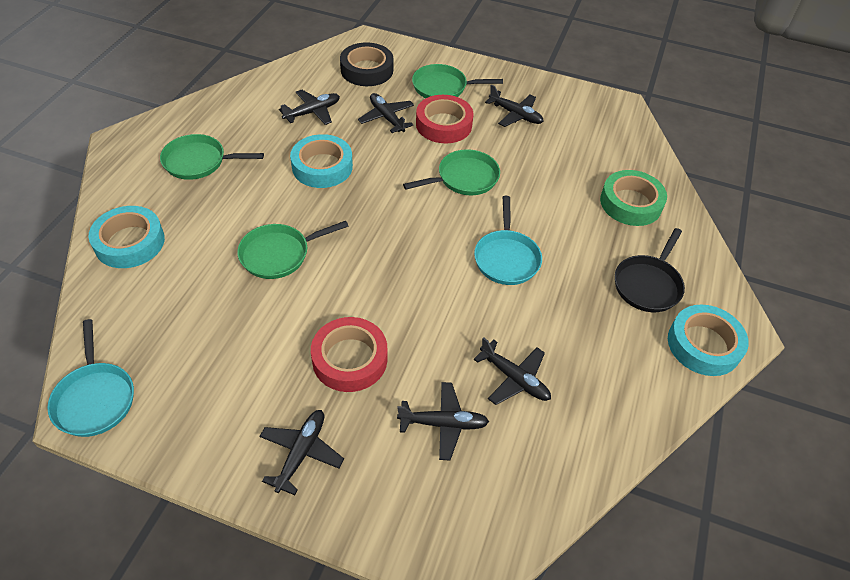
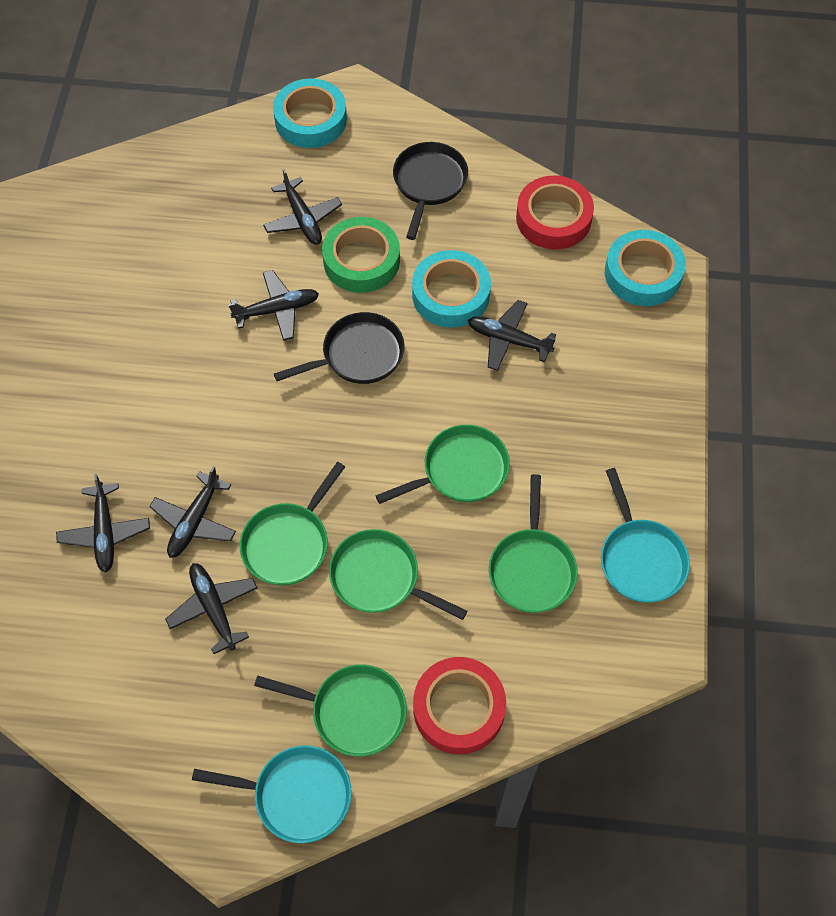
black pan: [615,228,685,312] = 1 -> [274,312,404,384] [393,142,468,240] = 2
black tape: [340,42,393,86] = 1 -> none = 0
green pan: [160,134,264,180] [237,221,348,279] [403,149,500,195] [412,64,503,98] = 4 -> [240,462,345,585] [254,664,407,756] [329,529,467,620] [376,425,510,504] [489,474,578,613] = 5

